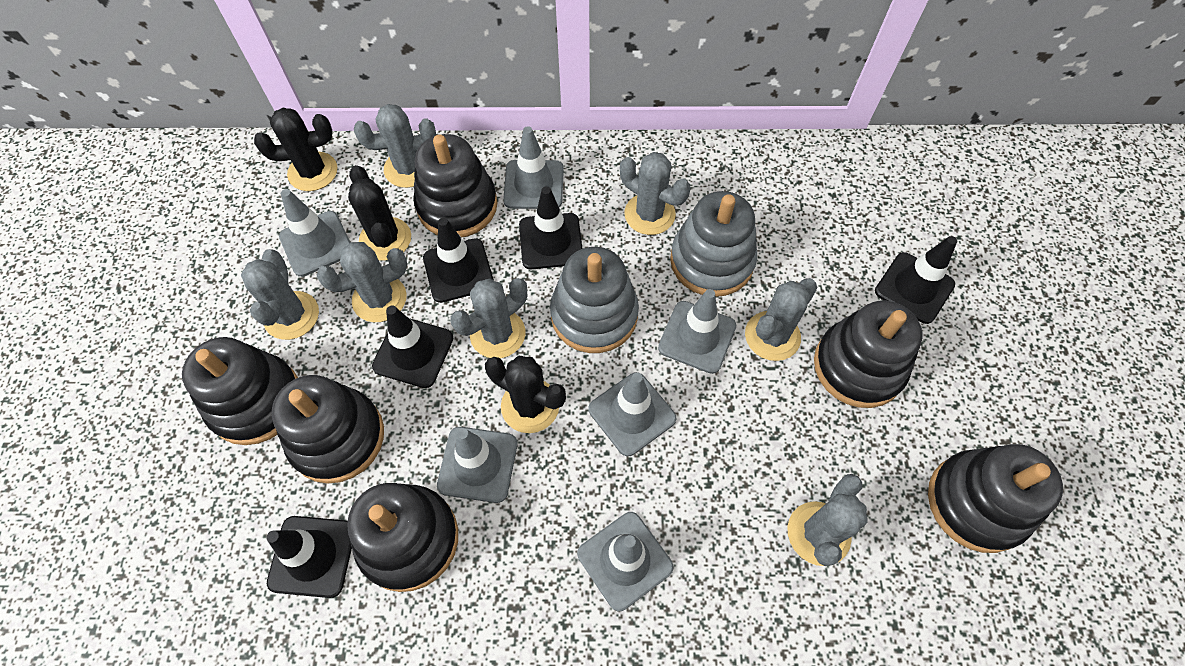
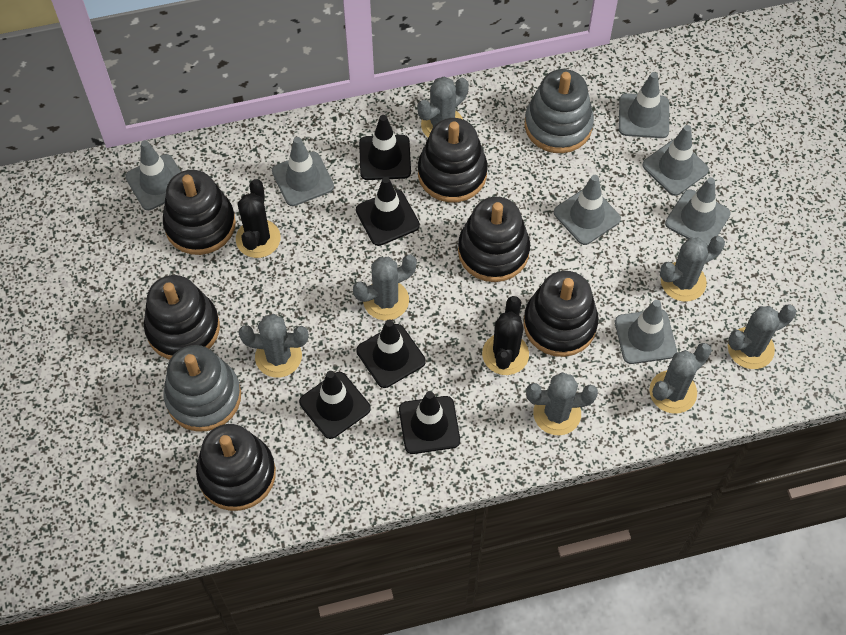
black cactus: [254,108,337,191] [348,165,411,261] [485,356,566,433] = 3 -> [236,179,281,258] [482,296,529,375] = 2
grey traffic cone: [279,189,350,277] [437,427,518,503] [503,126,564,209] [577,512,674,611] [588,372,676,456] [658,289,736,374] = 6 -> [125,140,181,210] [272,137,334,206] [554,175,621,245] [615,300,677,364] [619,72,669,138] [643,125,709,196] [665,177,731,246] = 7

